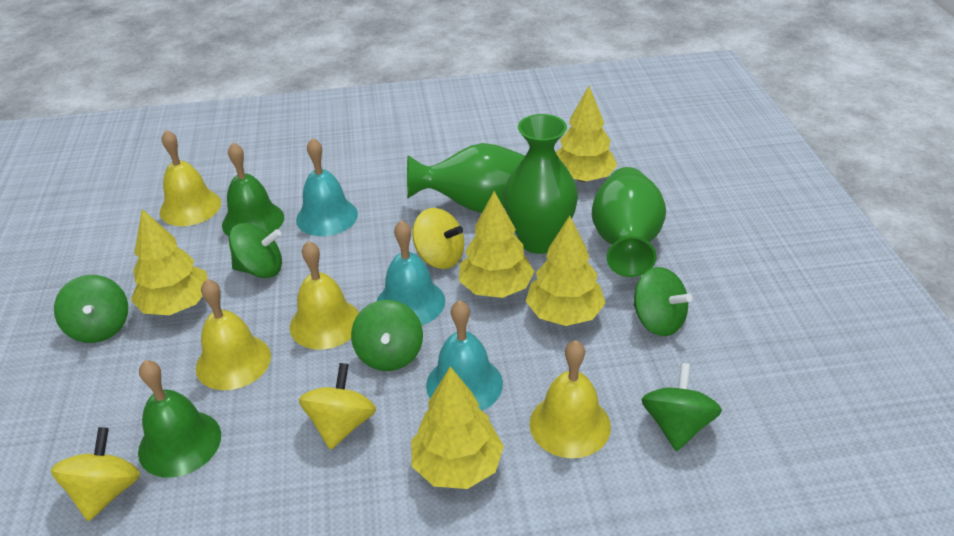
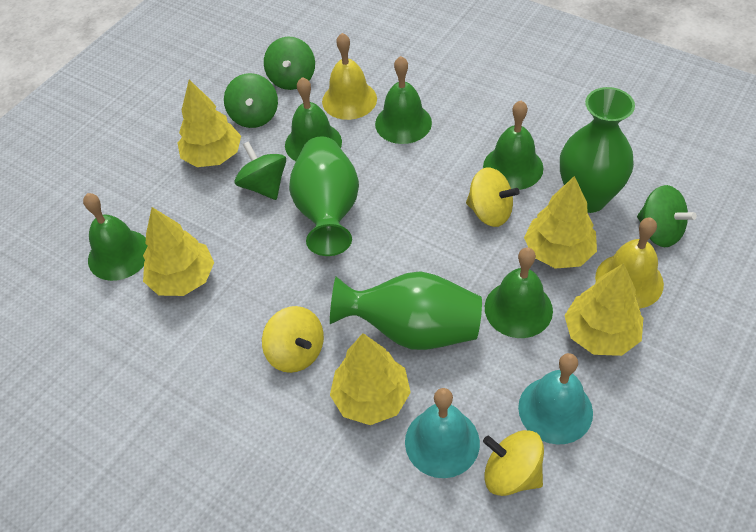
green bell: [138,360,221,478] [222,143,284,236] = 2 -> [83,193,147,281] [285,77,342,161] [375,56,432,144] [483,101,543,190] [485,247,553,338] = 5
green spinning top: [54,275,128,343] [229,223,282,278] [351,300,423,371] [634,267,692,336] [641,363,722,451] = 5 -> [224,73,278,128] [235,141,286,200] [264,36,315,90] [637,185,697,247] = 4
turquoise bell: [296,138,358,236] [377,220,445,325] [426,300,503,411] = 3 -> [405,388,480,478] [518,353,593,445] = 2
yellow bell: [160,130,221,226] [196,279,271,390] [290,241,359,349] [530,340,611,458] = 4 -> [322,33,377,120] [595,217,664,309] = 2

